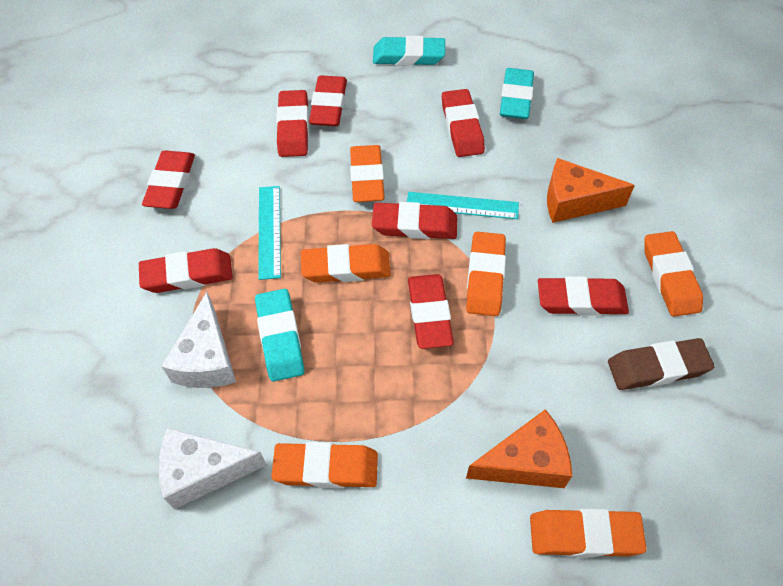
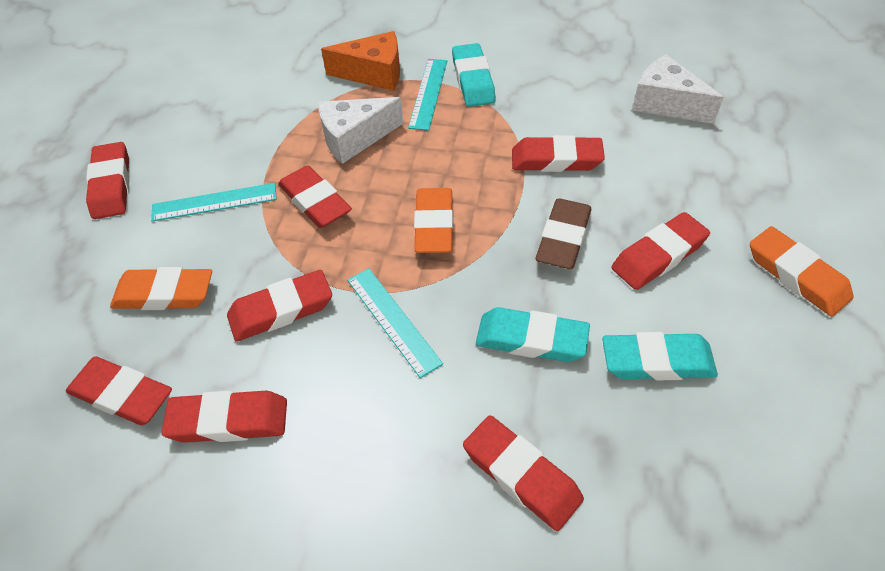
orange cheese: [466,409,572,488] [547,158,635,223] = 2 -> [321,31,400,91] = 1
orange eraser: [271,442,378,488] [301,244,391,283] [350,145,385,202] [466,232,506,316] [530,509,647,557] [644,231,703,317] = 6 -> [110,267,212,310] [414,188,453,253] [750,226,853,317] = 3
turquoise ruler: [258,186,281,280] [407,192,519,219] = 2 -> [151,183,277,222] [347,268,443,378] [408,59,447,131] = 3

